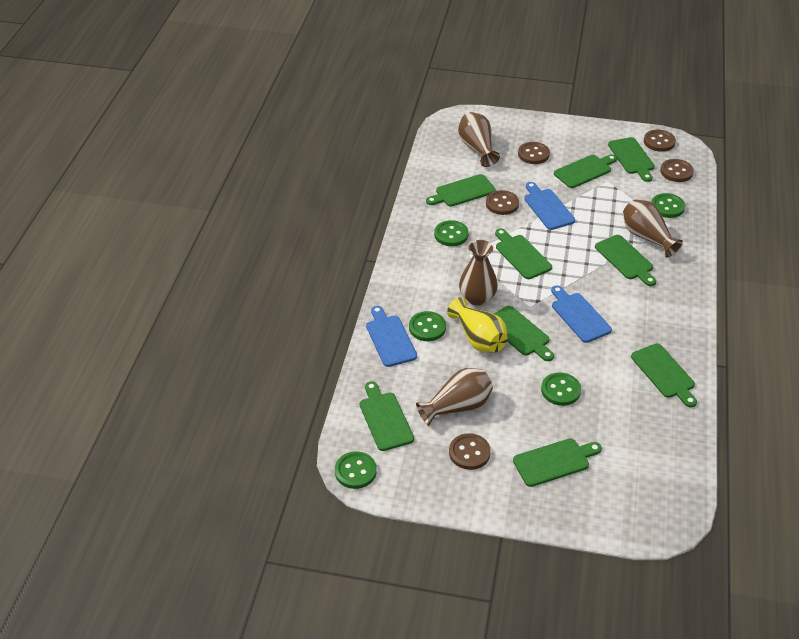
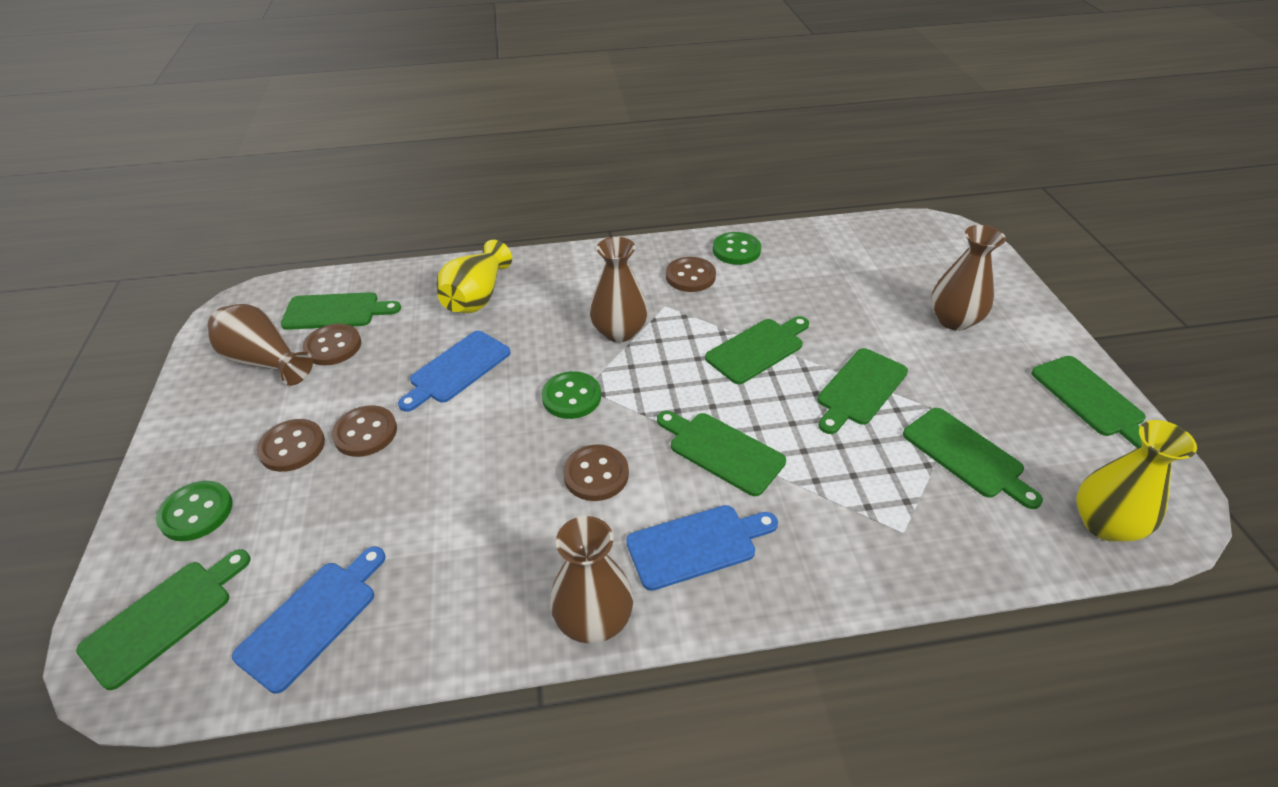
green button: [335,452,377,489] [409,311,446,341] [434,220,469,246] [541,372,581,406] [651,193,685,218] = 5 -> [156,481,233,541] [541,371,601,419] [713,232,761,265] = 3
green cutting board: [360,381,414,451] [426,174,496,207] [494,306,554,361] [495,228,552,279] [513,438,602,487] [554,154,617,188] [595,235,656,286] [608,137,655,182] [631,343,697,408] = 9 -> [76,549,251,690] [281,292,401,330] [657,411,786,496] [705,316,809,384] [817,348,908,434] [903,408,1043,509] [1031,356,1146,448] = 7
yellow vase: [447,297,508,353] = 1 -> [436,240,512,313] [1077,420,1197,542] = 2

